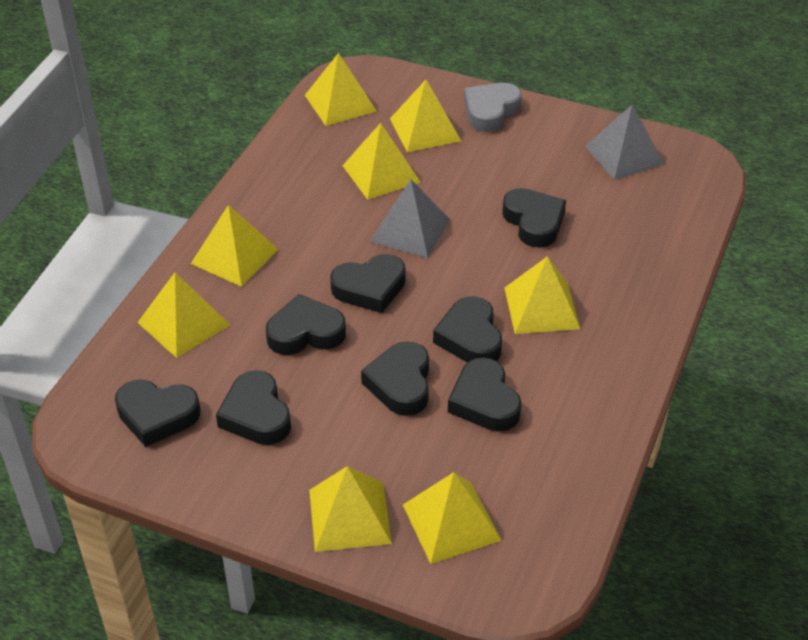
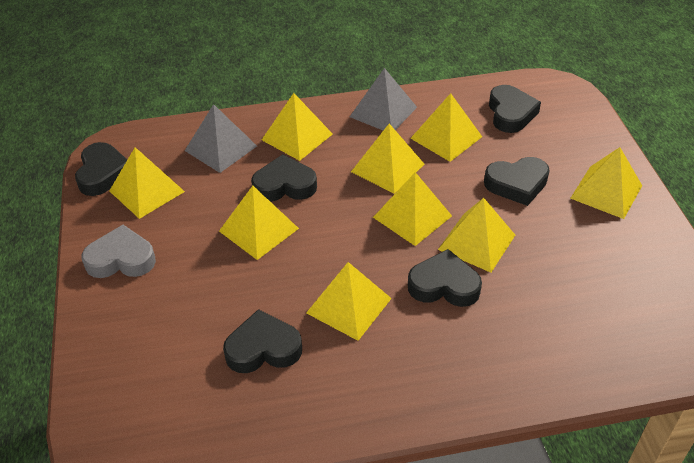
black heart: [115,380,200,447] [216,370,291,445] [266,294,346,355] [330,254,406,313] [361,341,429,416] [433,297,502,362] [448,358,522,432] [502,188,566,248] = 8 -> [75,142,127,196] [223,309,302,373] [251,154,317,202] [408,249,482,307] [484,157,550,206] [489,85,541,133] = 6
yellow pyramid: [137,272,230,358] [191,205,279,287] [305,53,377,126] [309,466,392,552] [342,123,421,200] [390,80,461,152] [403,472,502,564] [504,256,580,334] = 8 -> [109,147,185,219] [219,186,299,260] [262,93,333,161] [306,262,392,341] [351,124,424,194] [373,172,452,246] [410,93,482,162] [438,198,515,273] [570,147,642,219] = 9

